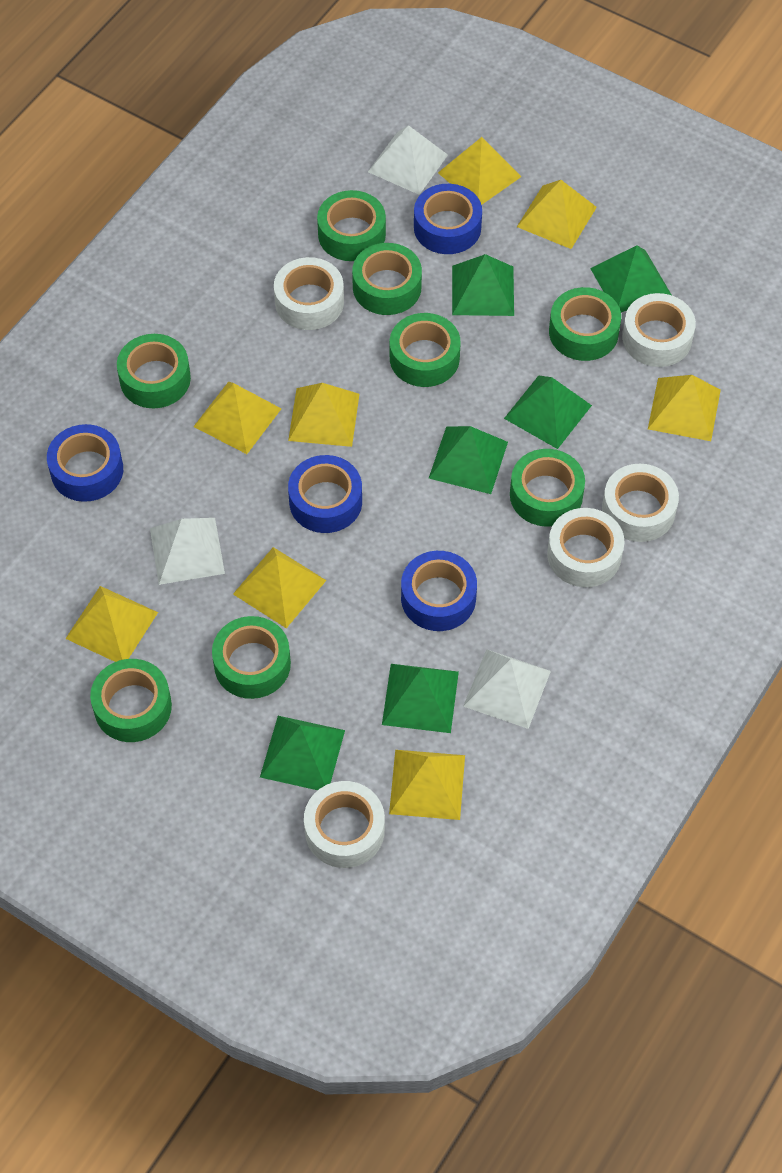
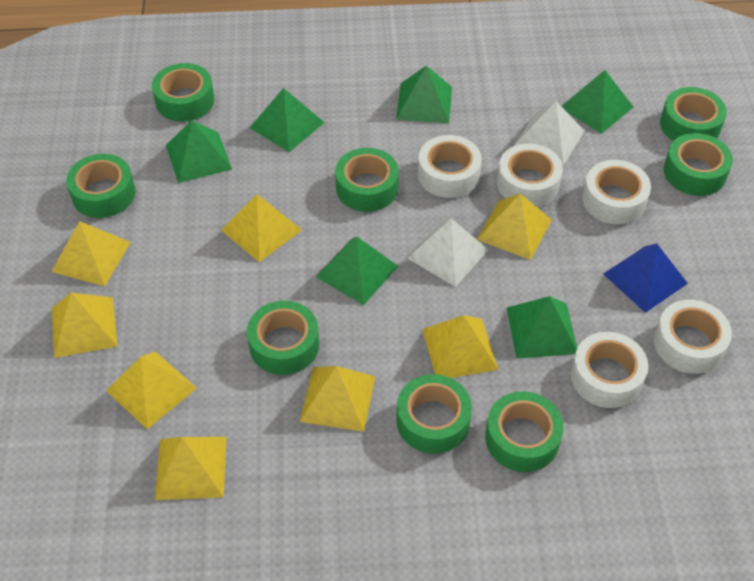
blue pyramid: none = 0 -> [603,244,688,313] = 1
blue tape: [47,424,123,502] [288,455,362,533] [401,551,477,631] [414,184,482,254] = 4 -> none = 0
white pyramid: [150,518,225,585] [368,125,448,195] [463,649,551,729] = 3 -> [407,219,489,287] [514,101,584,165] = 2

